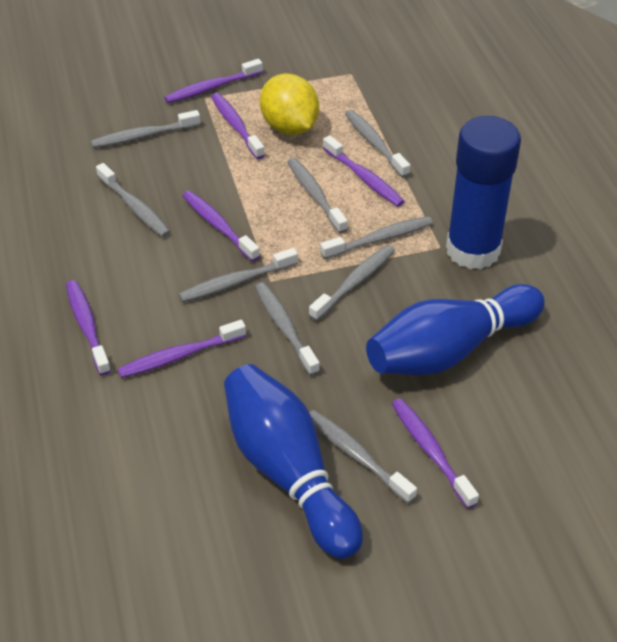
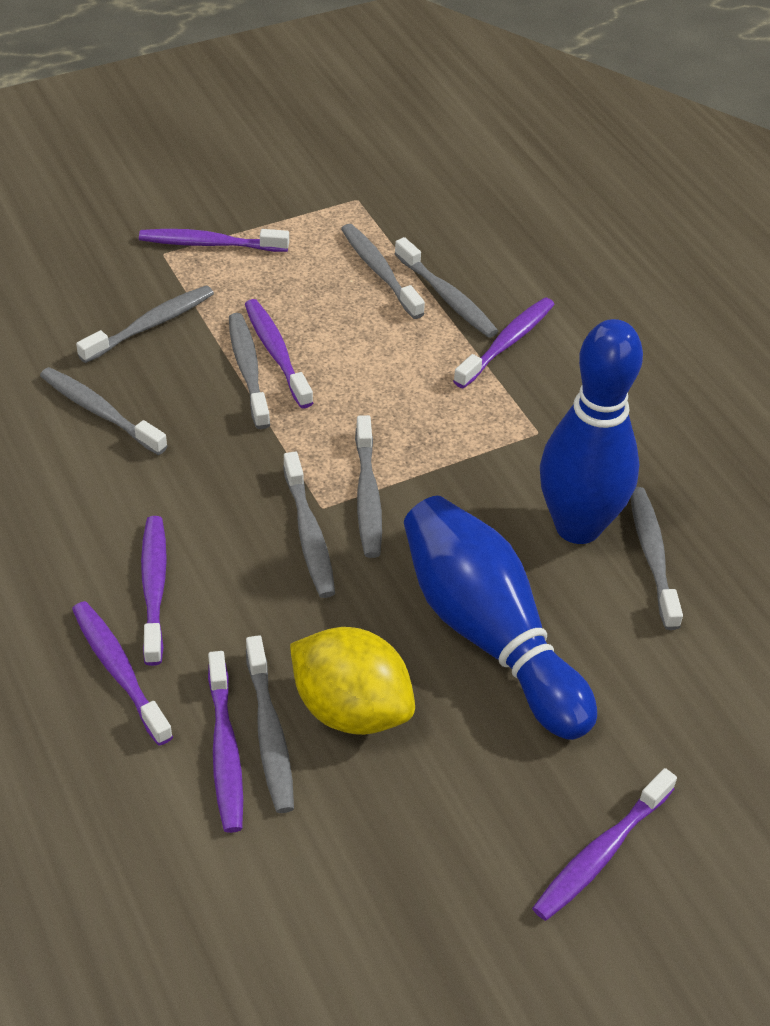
blue glue stick: [446,116,521,269] = 1 -> none = 0

